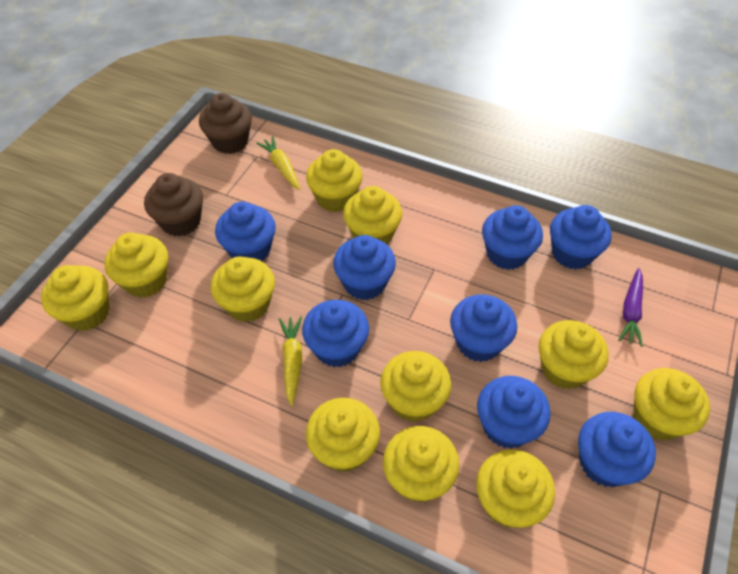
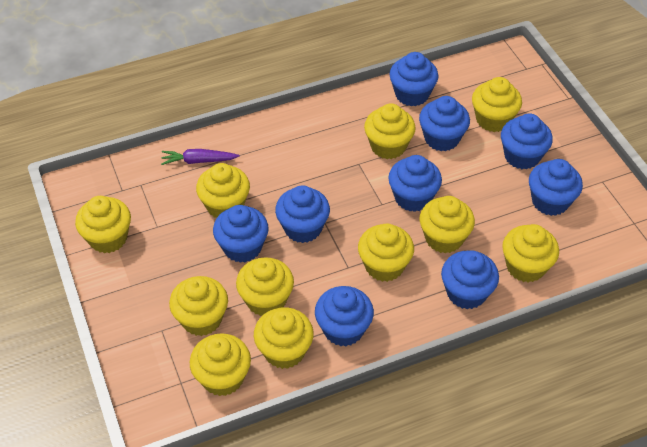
blue cupcake: [215,201,276,261] [302,300,369,367] [333,235,396,300] [450,295,517,362] [477,376,551,449] [482,205,543,270] [550,205,611,270] [578,412,656,487] = 8 -> [213,205,269,263] [275,185,330,243] [315,286,374,346] [388,155,442,212] [389,52,439,106] [419,96,470,151] [441,250,499,309] [501,113,553,170] [529,159,583,216] = 9
brown cupcake: [144,173,203,237] [199,93,252,154] = 2 -> none = 0
yellow carrot: [256,136,300,190] [279,317,302,406] = 2 -> none = 0

